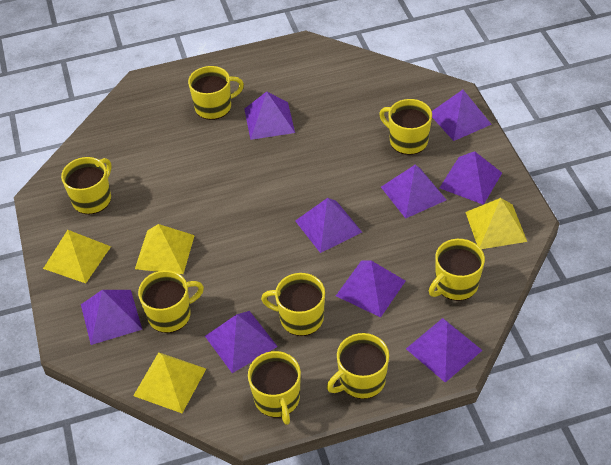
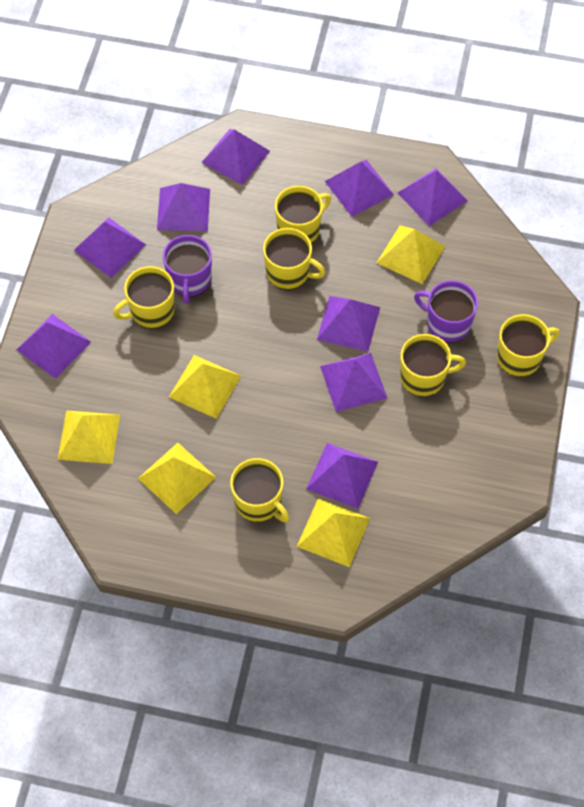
purple mug: none = 0 -> [163,235,212,304] [414,280,478,343] = 2
yellow mug: [61,157,112,214] [138,270,204,333] [188,66,244,120] [248,351,301,425] [261,273,325,336] [327,333,389,399] [379,99,432,155] [429,239,485,301] = 8 -> [113,266,175,328] [230,458,289,522] [263,228,325,289] [275,186,331,243] [400,334,466,397] [497,314,560,377] = 6
yellow pyramid: [43,230,111,283] [133,352,206,413] [135,224,195,274] [465,198,527,249] = 4 -> [58,410,120,464] [138,443,216,514] [169,355,241,419] [297,499,370,567] [377,225,445,284] = 5

